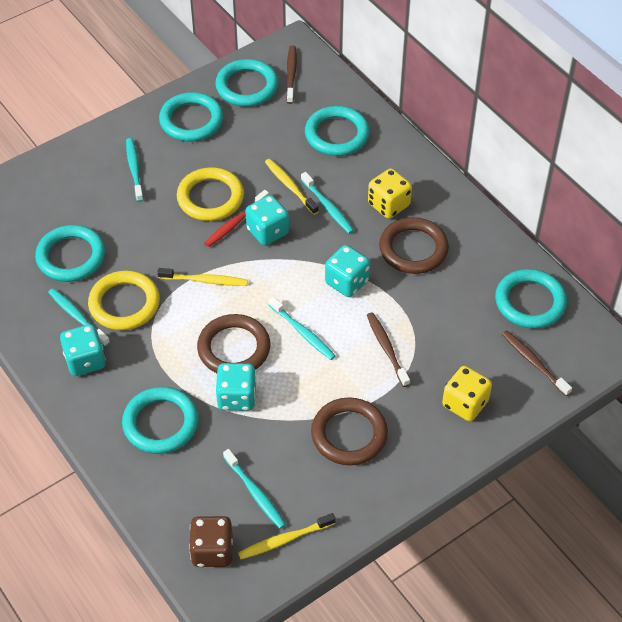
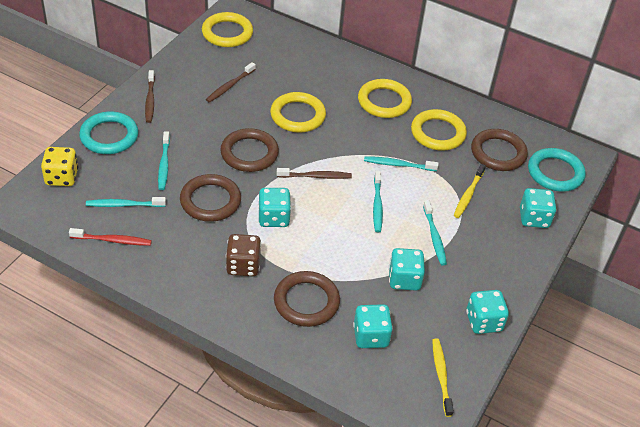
brown ring: [197,314,271,373] [311,397,388,465] [379,217,449,274] = 3 -> [180,174,241,222] [220,128,279,172] [274,271,340,327] [471,129,528,171] = 4
turquoise dice: [60,324,106,376] [216,363,257,411] [245,195,289,246] [325,245,370,297] = 4 -> [258,188,291,227] [353,304,393,348] [389,248,425,291] [466,290,509,334] [520,188,557,228] = 5
turquoise ring: [35,225,105,282] [122,387,199,454] [159,92,223,142] [215,59,278,107] [305,106,370,156] [495,269,567,329] = 6 -> [79,111,138,154] [528,148,586,192] = 2
yellow dice: [368,169,412,219] [442,366,492,421] = 2 -> [41,147,78,186] = 1
yellow ring: [88,271,160,330] [177,167,244,221] = 2 -> [202,12,253,47] [270,92,326,133] [358,79,412,118] [411,109,467,151] = 4
yellow toothbrush: [157,268,248,286] [238,513,336,560] [265,159,319,215] = 3 -> [432,338,454,417] [454,164,486,218] = 2

